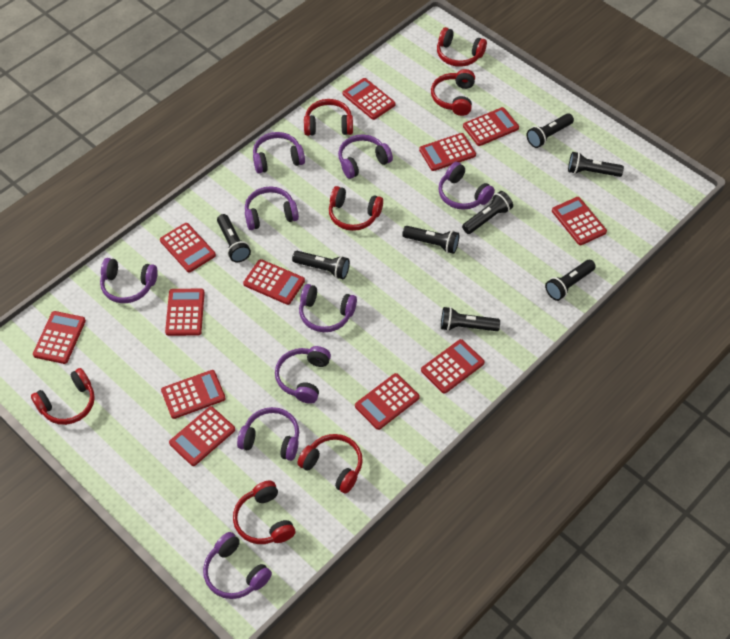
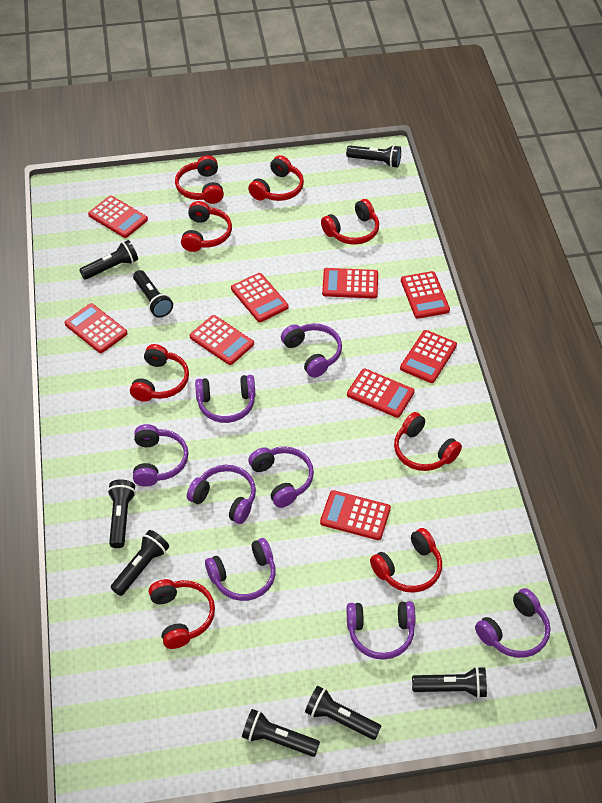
purple headphones: [100,258,158,303] [203,532,272,599] [237,407,299,461] [245,186,299,230] [253,132,305,173] [275,346,331,404] [299,284,357,332] [338,134,393,179] [438,162,495,210] = 9 -> [133,424,189,487] [187,465,256,524] [195,375,255,423] [205,538,276,601] [248,446,314,508] [281,323,342,378] [347,601,415,660] [475,588,550,658] = 8
red calculator: [33,311,86,364] [160,223,216,272] [161,370,226,419] [165,289,205,336] [169,406,235,466] [243,259,305,305] [343,78,396,120] [355,373,420,430] [419,133,476,171] [421,339,484,394] [463,107,519,146] [552,197,607,245] = 12 -> [65,303,127,353] [88,196,148,238] [190,315,254,365] [231,273,289,322] [320,490,391,540] [322,268,378,299] [347,368,415,418] [400,330,457,383] [401,271,450,319] = 9
red headphones: [31,368,95,425] [233,481,295,544] [297,434,363,494] [304,99,353,136] [329,186,383,231] [431,69,475,116] [437,27,487,67] = 7 -> [130,344,189,402] [149,579,215,649] [175,155,224,204] [181,201,232,252] [248,155,304,201] [321,199,379,245] [370,528,442,593] [394,412,462,471] = 8

